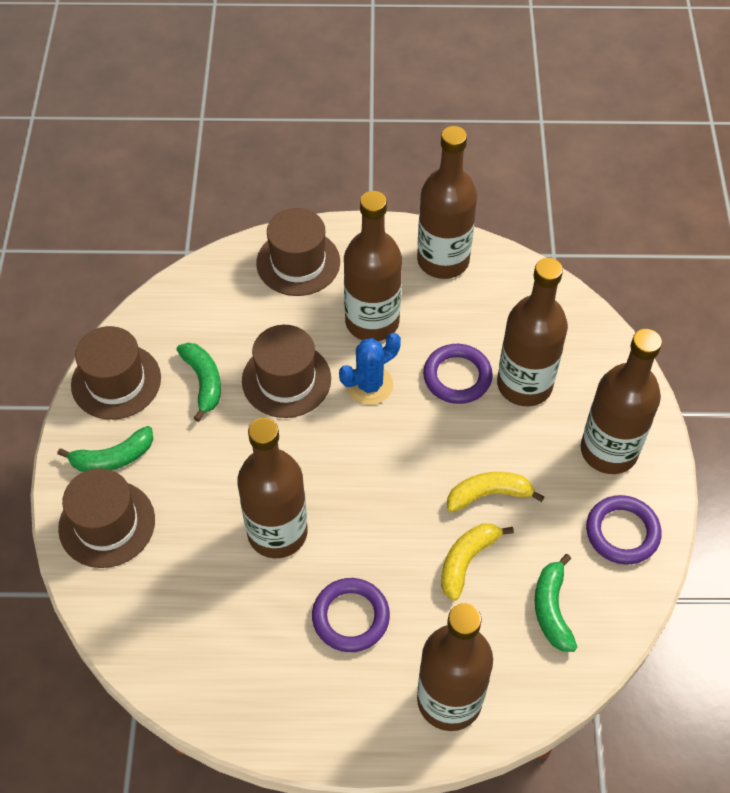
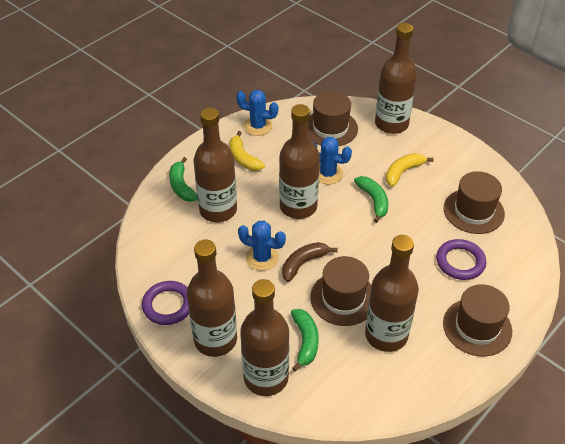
blue cactus: [339,333,401,405] = 1 -> [236,90,278,136] [238,221,286,271] [314,137,352,184] = 3
brown banana: none = 0 -> [282,242,338,282] = 1
purple ring: [312,578,390,652] [423,344,493,404] [586,495,661,565] = 3 -> [142,281,189,325] [436,239,486,280] = 2

